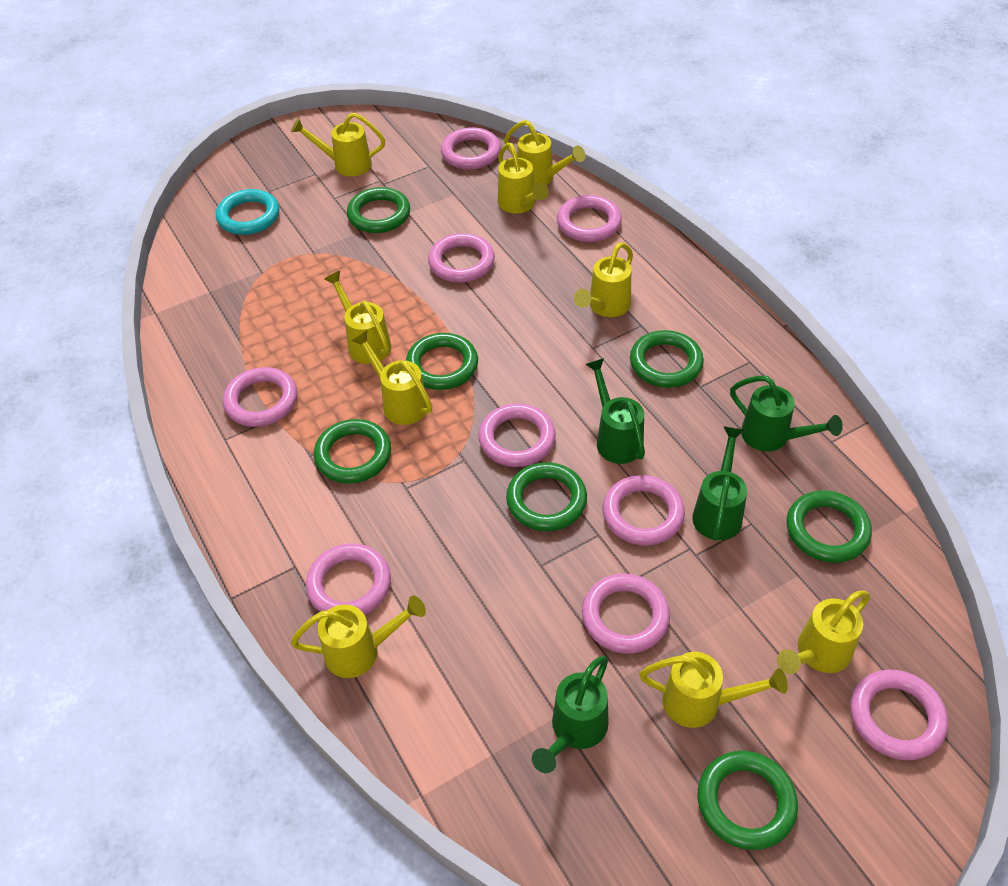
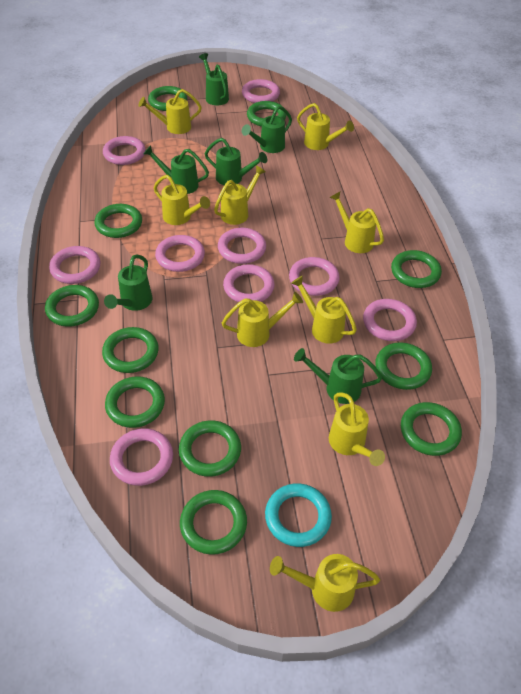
green ring: [314,419,391,484] [347,187,410,233] [406,333,478,390] [506,462,587,531] [630,330,704,388] [698,751,798,850] [786,491,872,563] = 7 -> [45,285,99,327] [94,204,142,238] [102,327,159,373] [105,376,165,428] [148,86,187,111] [179,420,241,477] [180,490,247,555] [247,101,286,127] [375,342,432,390] [391,250,442,288] [401,402,462,456] = 11
green watering can: [532,656,608,773] [585,358,645,464] [692,426,747,541] [730,376,843,452] = 4 -> [104,254,152,311] [144,145,209,194] [199,53,229,105] [205,138,267,185] [242,106,292,153] [294,348,382,404] = 6

